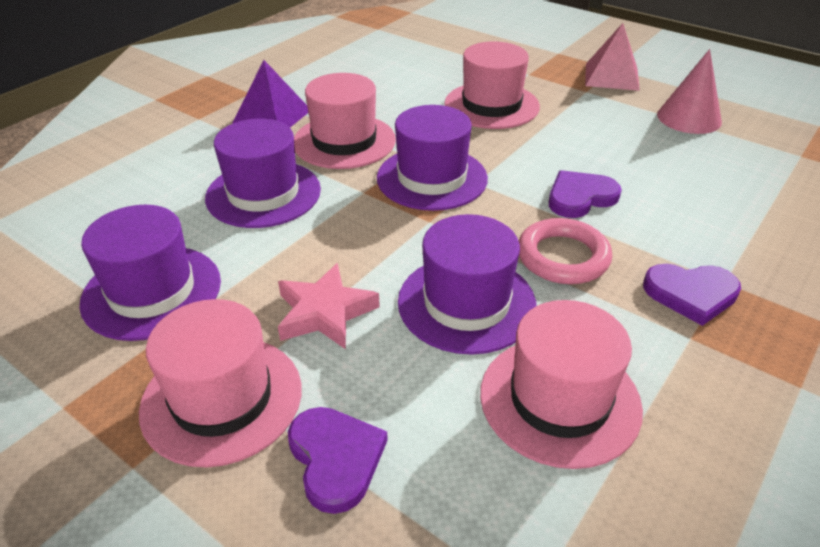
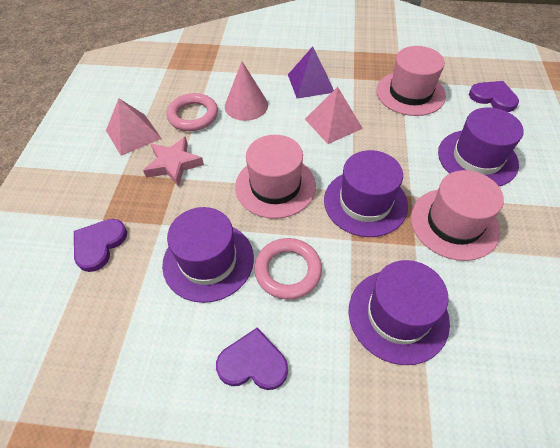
pink hat: [139,299,302,468] [294,73,396,169] [444,41,540,129] [480,300,643,469] = 4 -> [235,135,316,219] [376,46,446,116] [411,170,504,261] = 3
pink pyramid: [585,23,640,91] = 1 -> [106,99,162,156] [305,87,363,144] = 2
pink ring: [519,218,612,284] = 1 -> [166,93,218,131] [254,238,322,300] = 2

